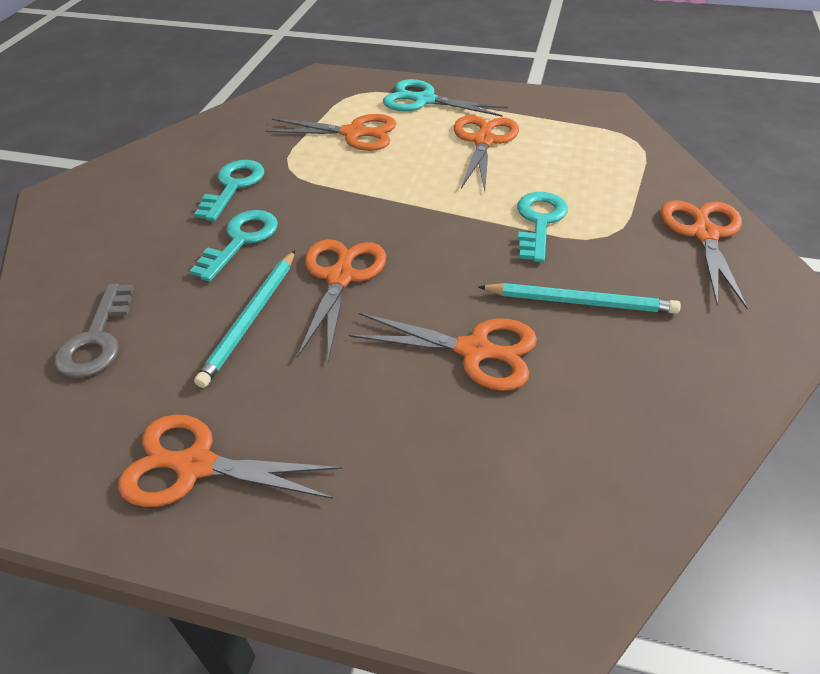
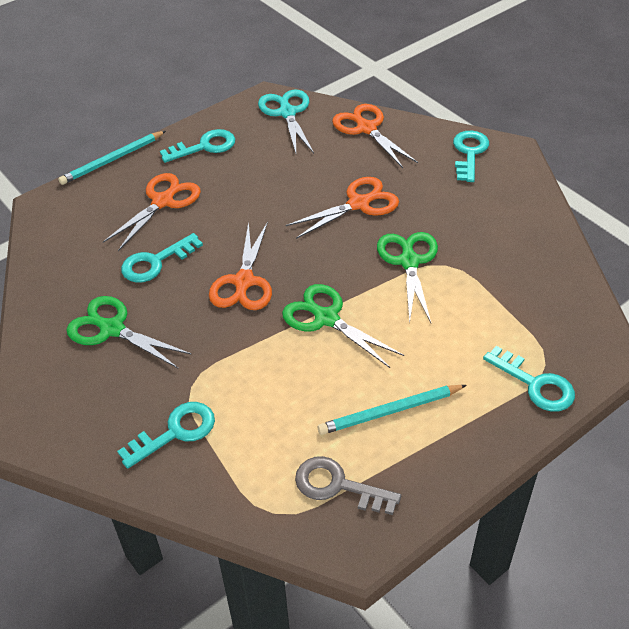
green scissors: none = 0 -> [67,296,192,368] [282,284,404,368] [377,232,438,323] = 3
orange scissors: [118,414,342,507] [265,114,397,151] [297,239,386,361] [349,313,537,391] [454,115,519,191] [660,200,748,309] = 6 -> [103,173,201,251] [209,221,272,310] [286,177,399,239] [332,104,418,168] = 4
turquoise key: [190,210,278,282] [194,160,264,221] [517,192,568,262] = 3 -> [117,402,215,469] [121,233,203,283] [160,129,235,163] [453,131,489,182] [483,346,575,412] = 5

